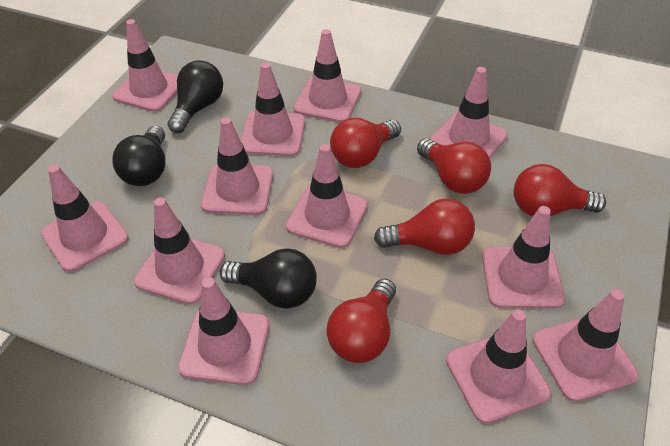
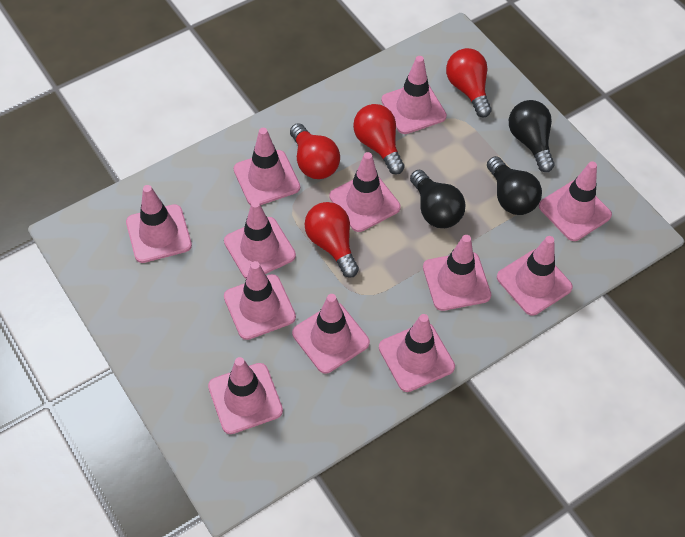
red light bulb: [327,278,396,363] [330,118,401,168] [374,198,475,255] [417,138,491,194] [514,164,606,216] = 5 -> [290,123,340,179] [305,202,359,278] [353,104,404,174] [446,48,492,117] = 4

